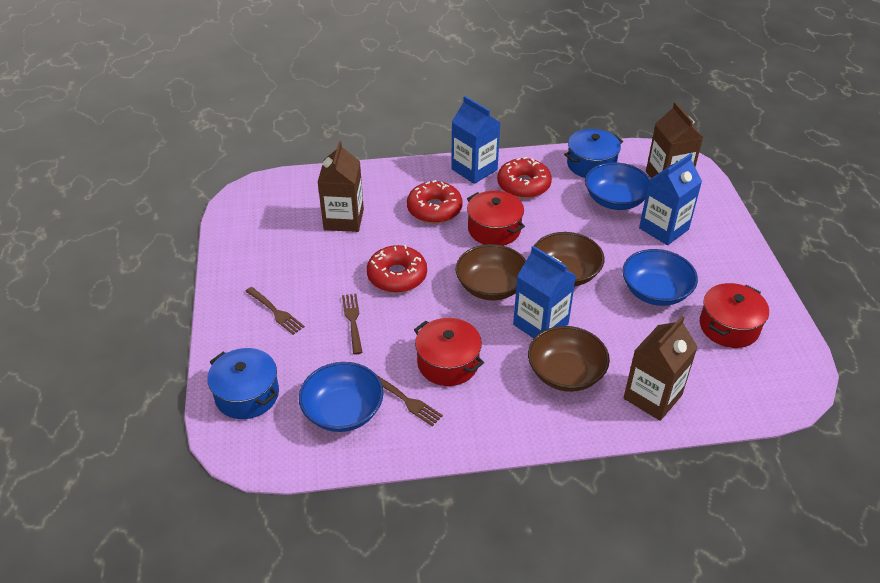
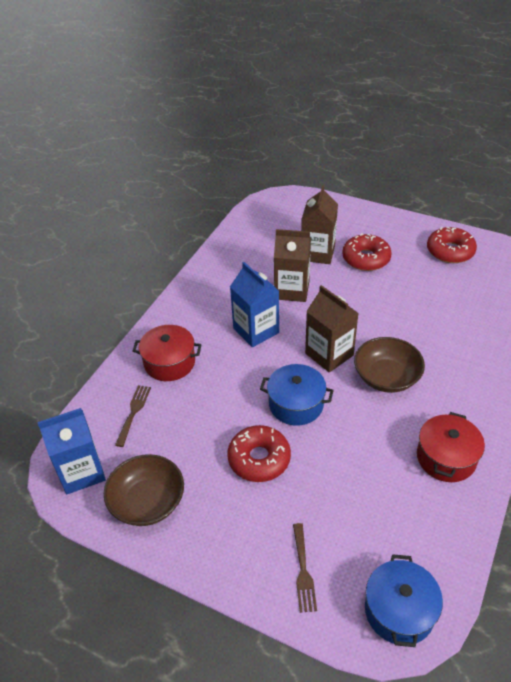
blue bowl: [299,362,384,432] [585,162,650,210] [623,249,698,306] = 3 -> none = 0
blue carton: [451,96,500,184] [513,246,576,339] [639,153,702,245] = 3 -> [37,408,106,494] [230,262,279,347] = 2
brown bowl: [456,244,526,300] [528,326,610,392] [534,232,605,286] = 3 -> [104,454,184,526] [354,337,425,393] = 2
brown fork: [245,287,305,335] [342,294,363,354] [377,375,443,426] = 3 -> [115,385,151,447] [293,523,317,613] = 2
red pot: [414,318,484,386] [467,190,525,246] [700,283,769,348] = 3 -> [133,325,202,381] [417,412,485,482] = 2

